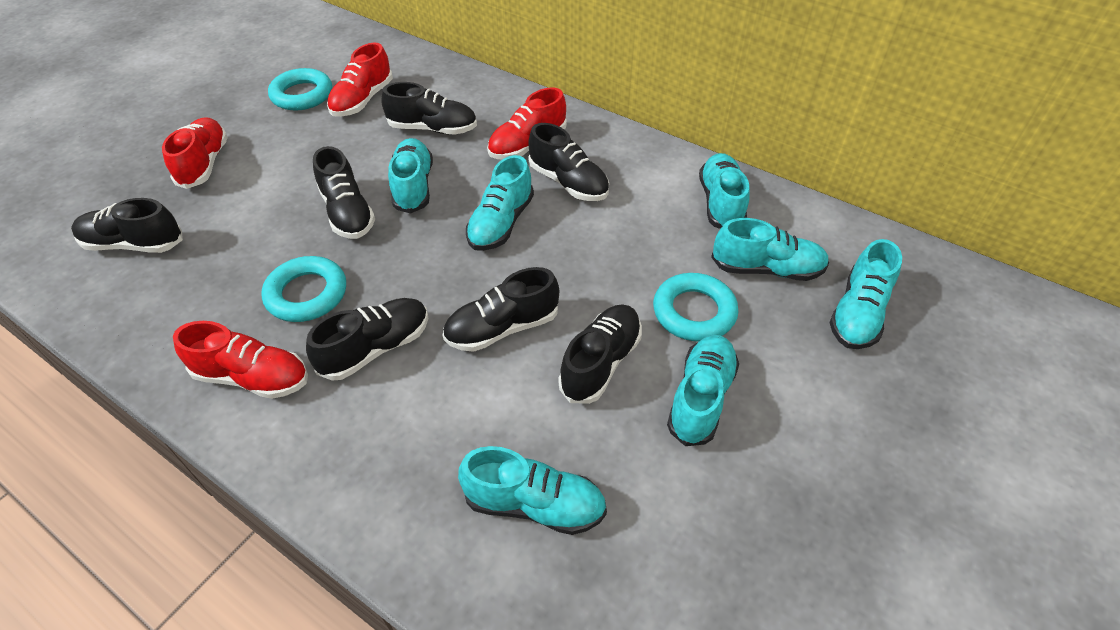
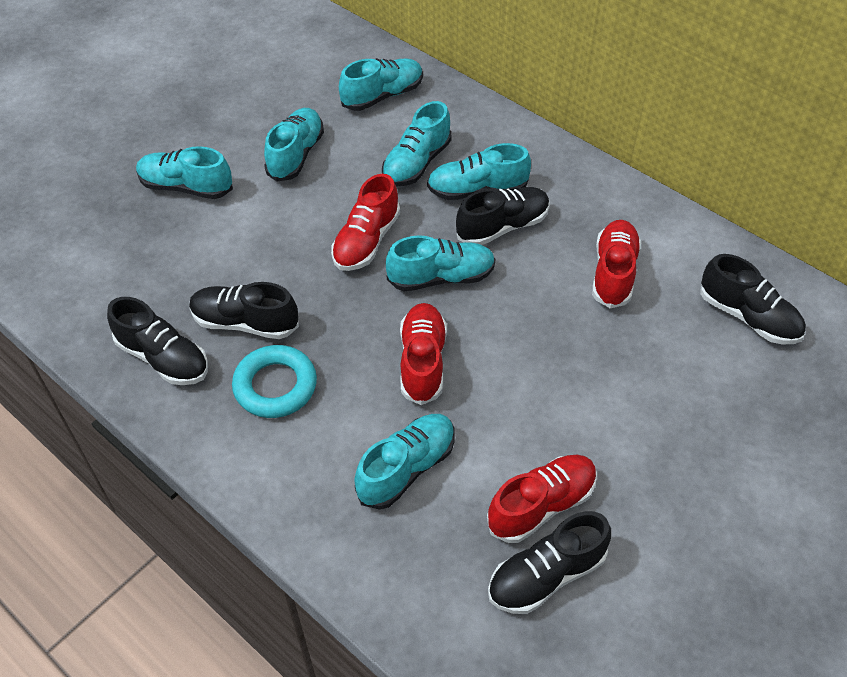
black shoe: [71,198,183,253] [306,298,429,381] [313,146,375,239] [382,82,477,135] [443,267,559,352] [528,123,609,201] [558,304,642,404] = 7 -> [107,297,208,385] [189,282,299,339] [456,187,550,245] [488,511,611,614] [700,254,806,344] = 5
turquoise ring: [262,256,346,322] [268,68,332,110] [653,273,739,342] = 3 -> [232,345,317,418] = 1

